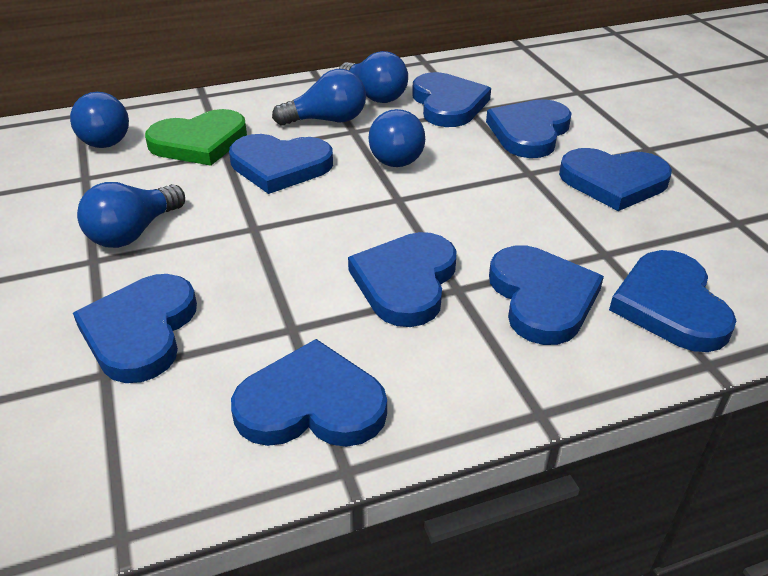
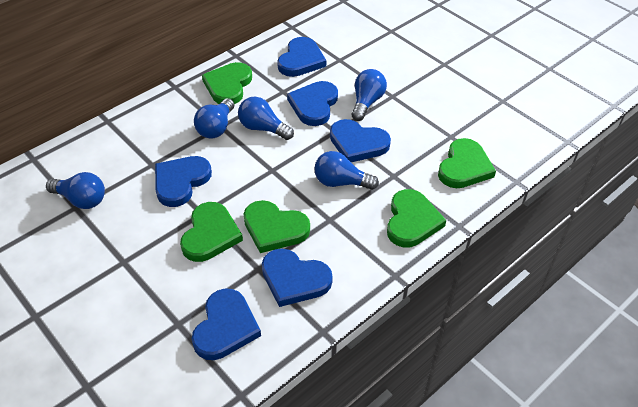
blue heart: [73,274,197,383] [229,134,333,194] [231,339,387,447] [348,232,456,327] [412,72,491,127] [486,99,572,158] [489,245,604,345] [559,148,672,211] [609,250,736,352] = 9 -> [155,156,212,207] [192,288,261,360] [262,248,333,307] [277,37,326,77] [287,81,338,126] [330,119,391,162] = 6
green heart: [145,109,247,166] = 1 -> [180,202,243,262] [202,62,252,104] [244,200,310,253] [387,189,446,247] [438,138,496,188] = 5

